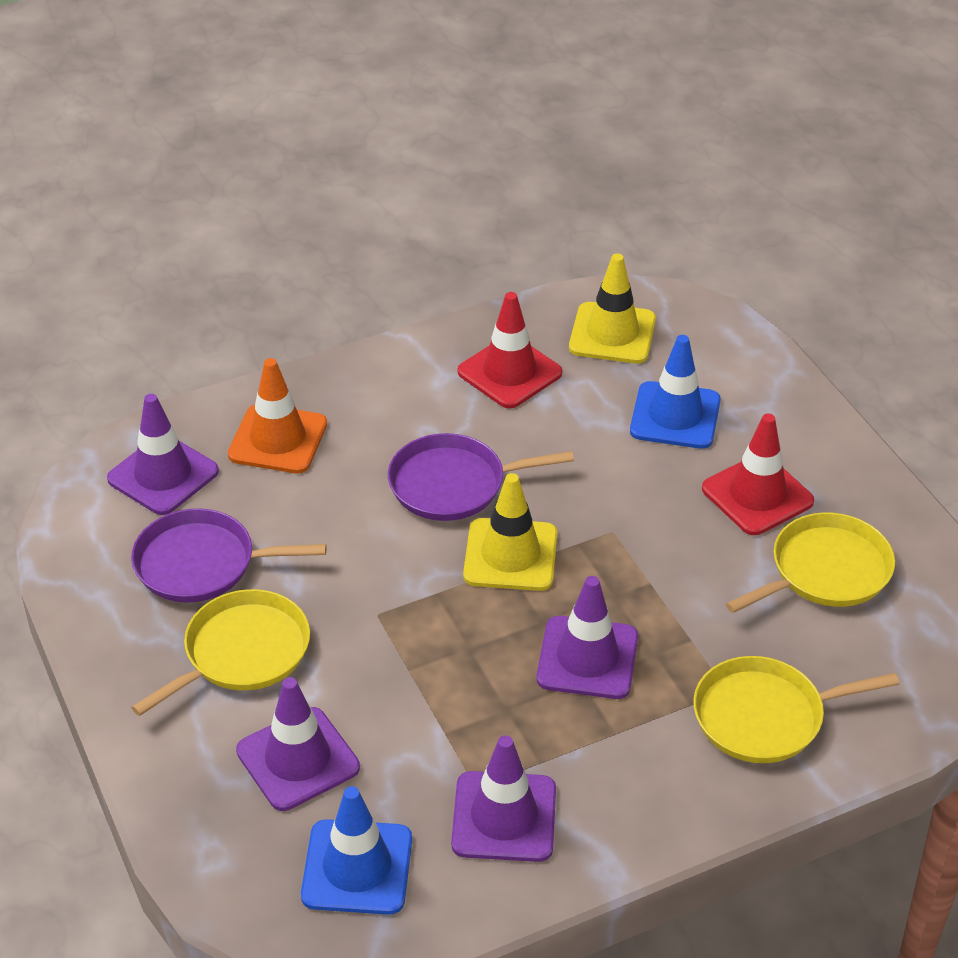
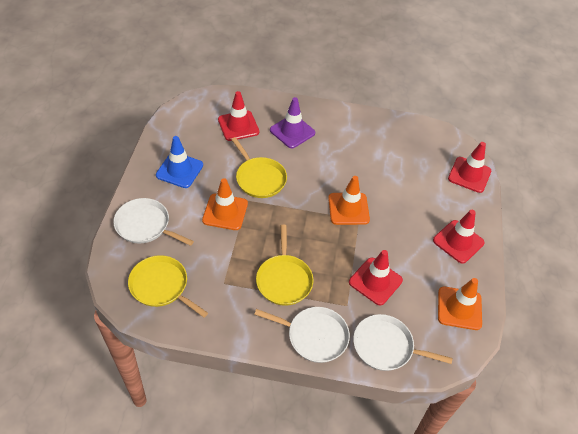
blue traffic cone: [301,786,412,915] [630,335,721,449] = 2 -> [156,136,203,188] = 1
orange traffic cone: [228,358,327,473] = 1 -> [202,178,248,230] [328,176,370,225] [438,278,482,330] = 3
purple pan: [131,508,326,602] [388,433,574,521] = 2 -> none = 0
purple traffic cone: [107,394,219,515] [236,677,360,811] [451,735,556,862] [536,576,638,699] = 4 -> [270,97,315,148] = 1
red traffic cone: [458,292,562,408] [702,414,814,535] = 2 -> [218,91,259,141] [349,250,403,306] [433,210,485,264] [448,142,491,193] = 4
white pan: none = 0 -> [113,198,194,246] [254,307,350,363] [353,314,453,371] = 3
yellow traffic cone: [463,473,557,591] [569,254,656,364] = 2 -> none = 0

